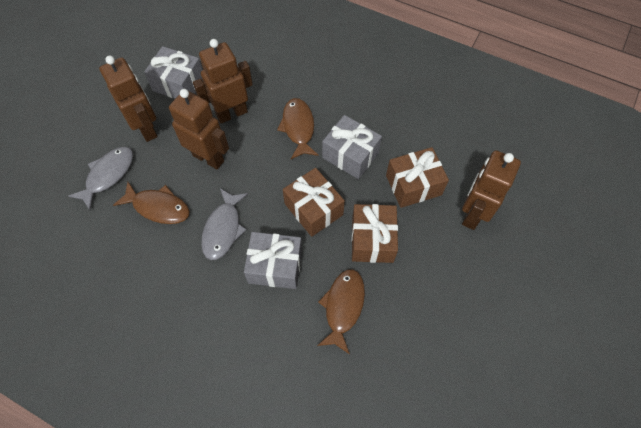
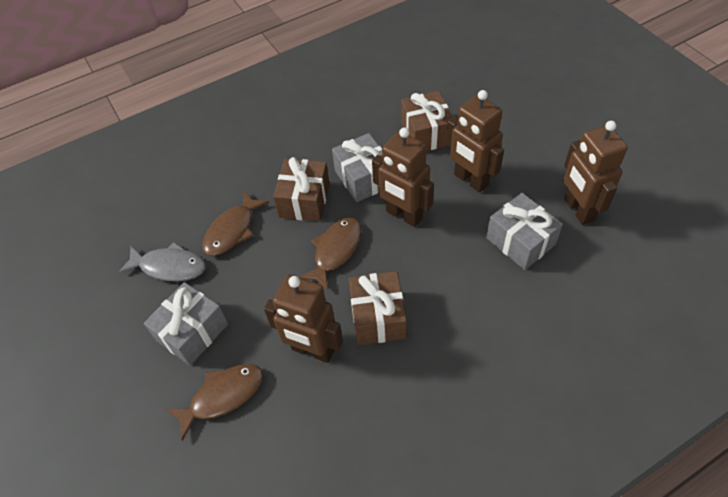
grey fish: [68,147,133,210] [201,188,248,260] = 2 -> [118,242,206,282] = 1

